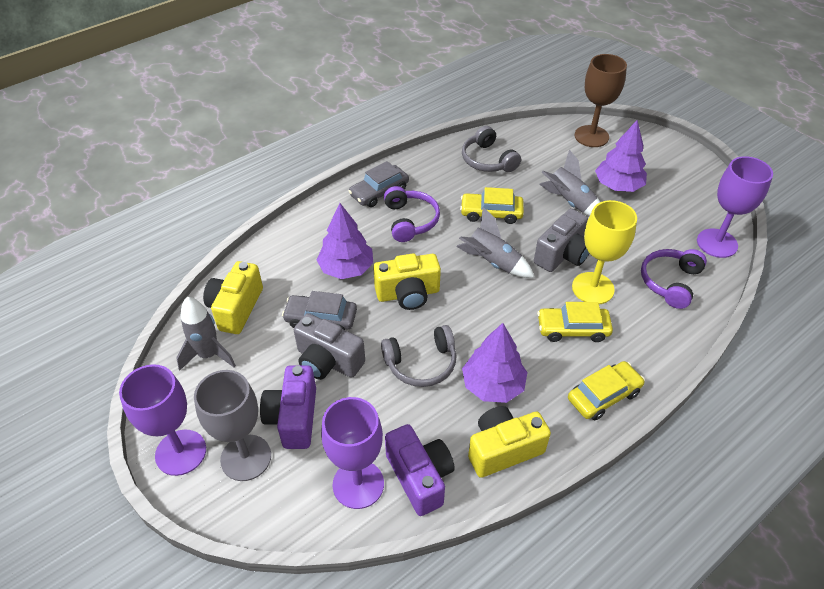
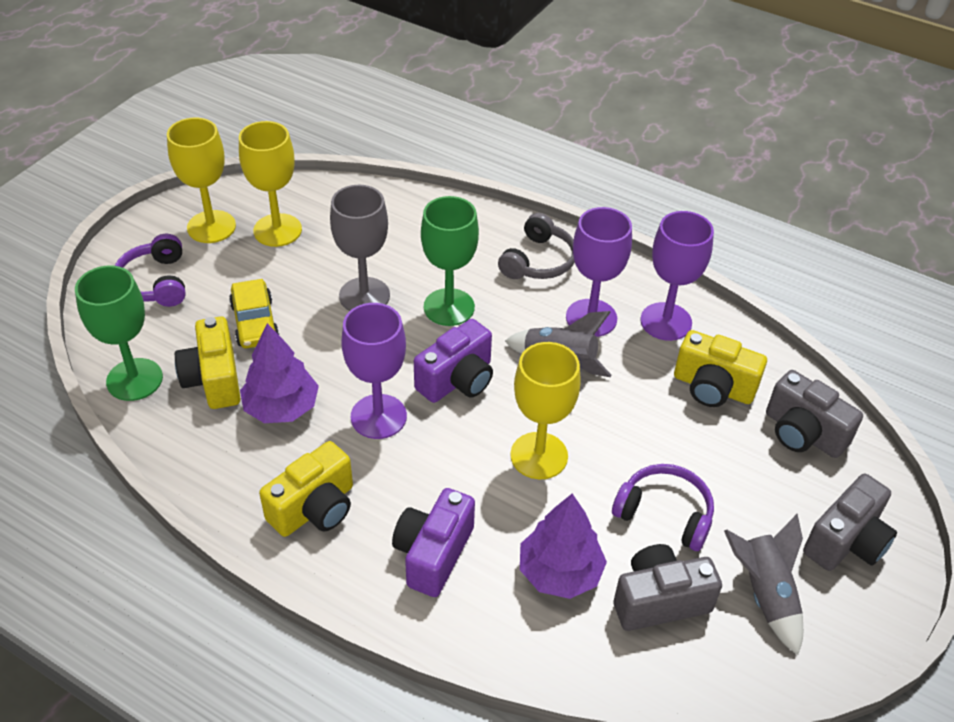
brown goblet: [575,54,627,147] = 1 -> none = 0
green goblet: none = 0 -> [75,266,163,401] [421,196,479,326] = 2
grey camera: [294,313,365,380] [534,209,589,272] = 2 -> [614,544,722,631] [766,370,863,458] [803,474,897,571] = 3
grey car: [282,291,357,330] [348,161,409,207] = 2 -> none = 0
grey headphones: [381,325,456,387] [462,126,521,172] = 2 -> [498,213,575,279] = 1
grey rocket: [176,297,236,371] [456,207,535,278] [539,149,600,216] = 3 -> [505,311,612,377] [724,514,803,655] = 2
purple tree: [316,203,373,279] [462,323,527,403] [595,120,647,192] = 3 -> [240,323,319,423] [520,493,607,599] = 2
yellow car: [460,187,524,224] [537,302,613,342] [568,361,645,420] = 3 -> [229,279,279,349] = 1
yellow goblet: [572,200,637,304] = 1 -> [167,118,236,243] [239,121,302,247] [510,342,581,479] = 3

